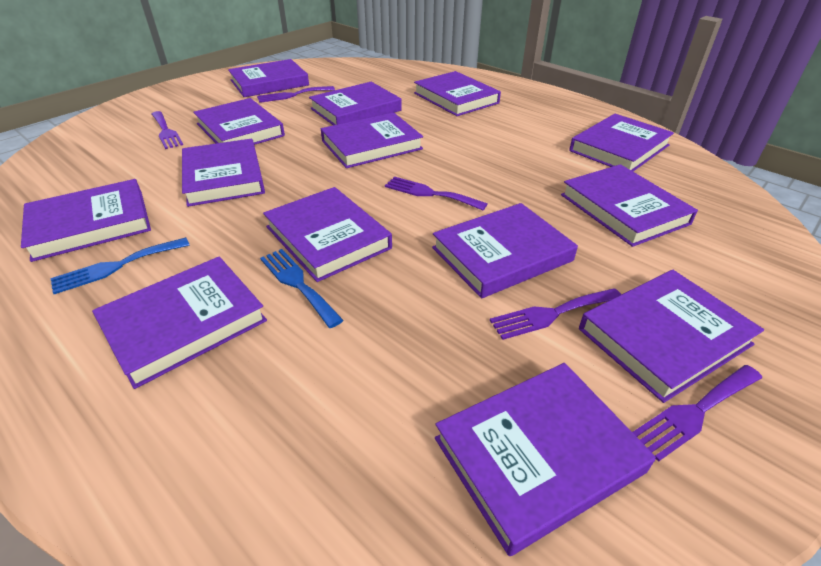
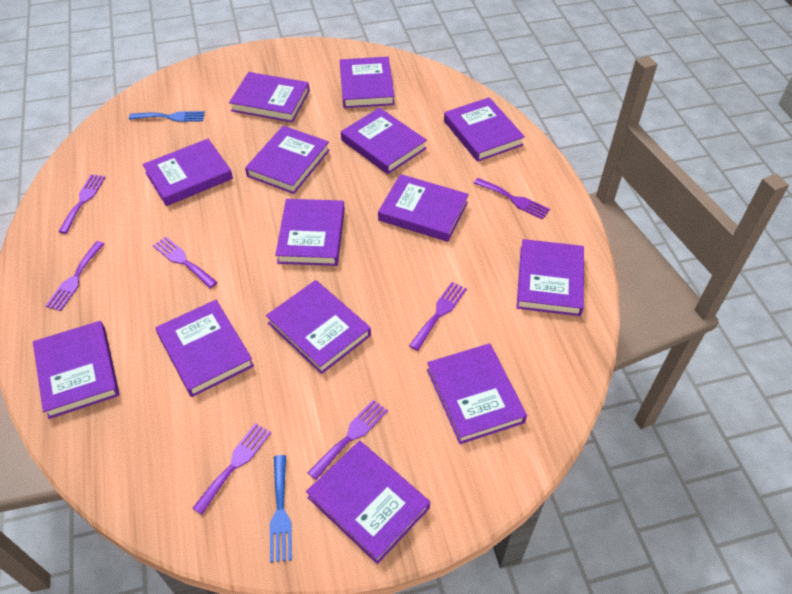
purple fork: [152,111,183,149] [257,86,335,103] [385,176,488,210] [490,288,622,340] [632,365,762,462] = 5 -> [45,241,104,311] [58,174,105,234] [153,236,218,288] [192,423,271,515] [308,399,388,480] [409,282,467,351] [474,178,550,220] = 7

